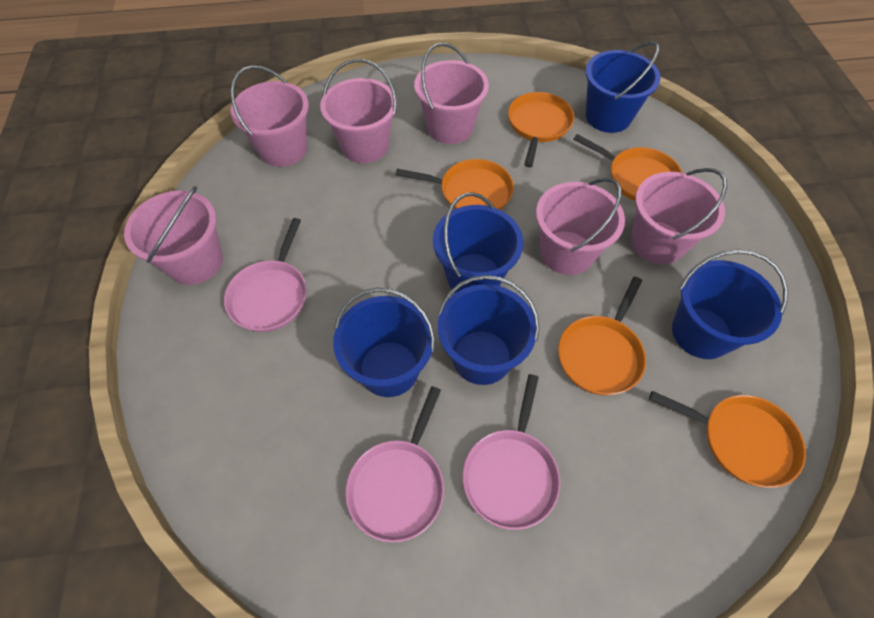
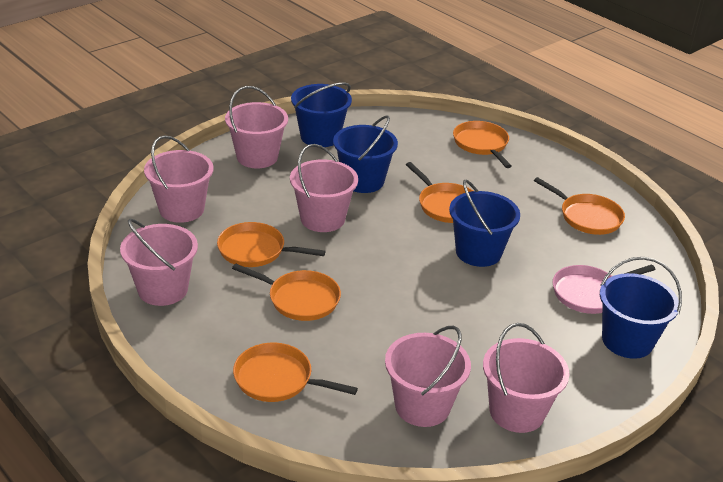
blue bucket: [333,288,435,397] [433,192,523,293] [438,275,539,385] [585,41,660,133] [672,249,788,359] = 5 -> [291,83,352,147] [333,115,398,193] [449,180,520,267] [600,257,682,359] = 4
orange pan: [396,159,514,210] [508,92,574,167] [558,277,646,395] [573,134,682,201] [649,391,806,488] = 5 -> [217,222,326,267] [232,264,341,321] [233,343,358,402] [406,162,473,223] [453,121,512,168] [534,177,625,235] = 6
pink pan: [224,218,307,332] [345,386,444,543] [463,374,560,530] = 3 -> [553,264,656,314] = 1

